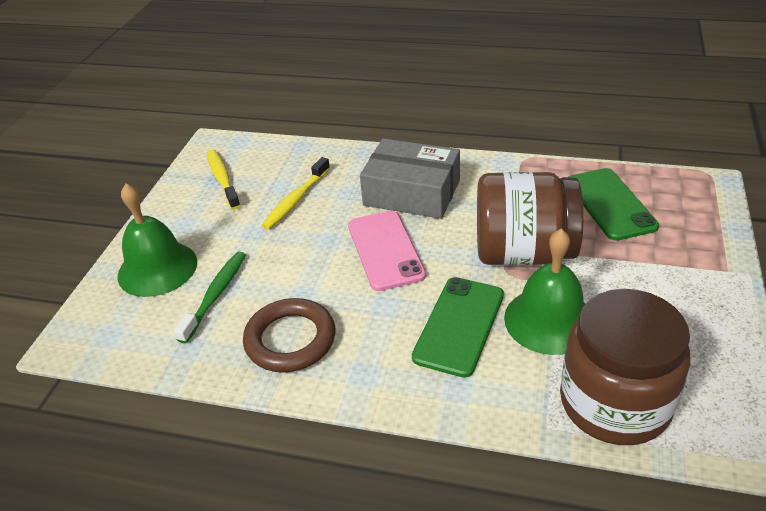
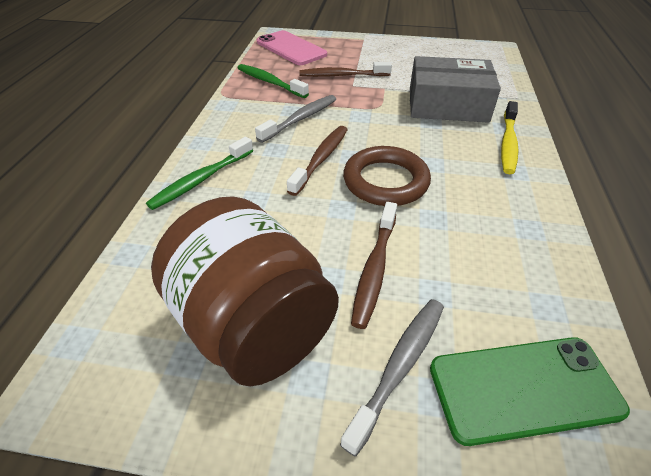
brown jar: [477,172,584,265] [560,289,690,445] = 2 -> [151,196,339,386] = 1
brown toothbrush: none = 0 -> [287,126,348,196] [299,62,392,77] [351,202,397,329] = 3
green bell: [118,183,197,297] [504,229,585,355] = 2 -> none = 0
green phone: [412,277,504,378] [569,168,659,241] = 2 -> [430,337,630,446] = 1
green toothbrush: [174,252,246,344] = 1 -> [146,137,253,210] [238,64,309,98] = 2
grey toothbrush: none = 0 -> [255,95,336,143] [340,299,444,456] = 2
yellow toothbrush: [207,150,240,210] [262,157,330,230] = 2 -> [501,101,519,174] = 1

